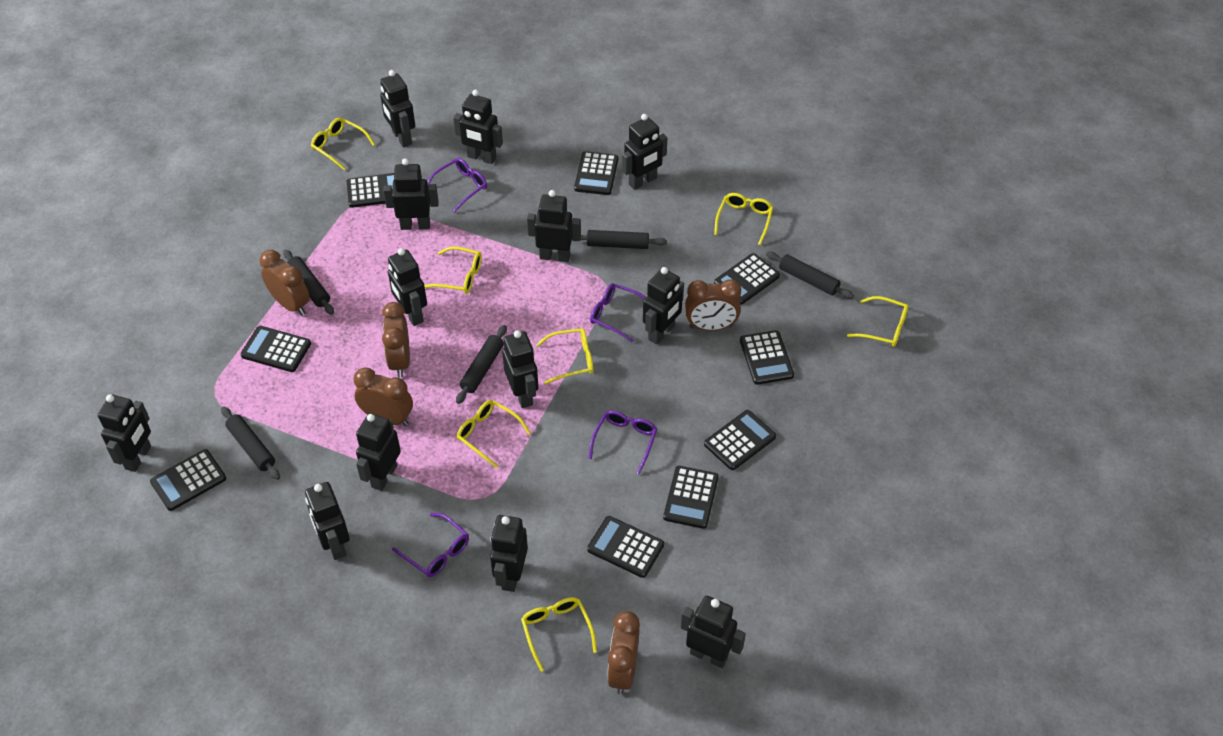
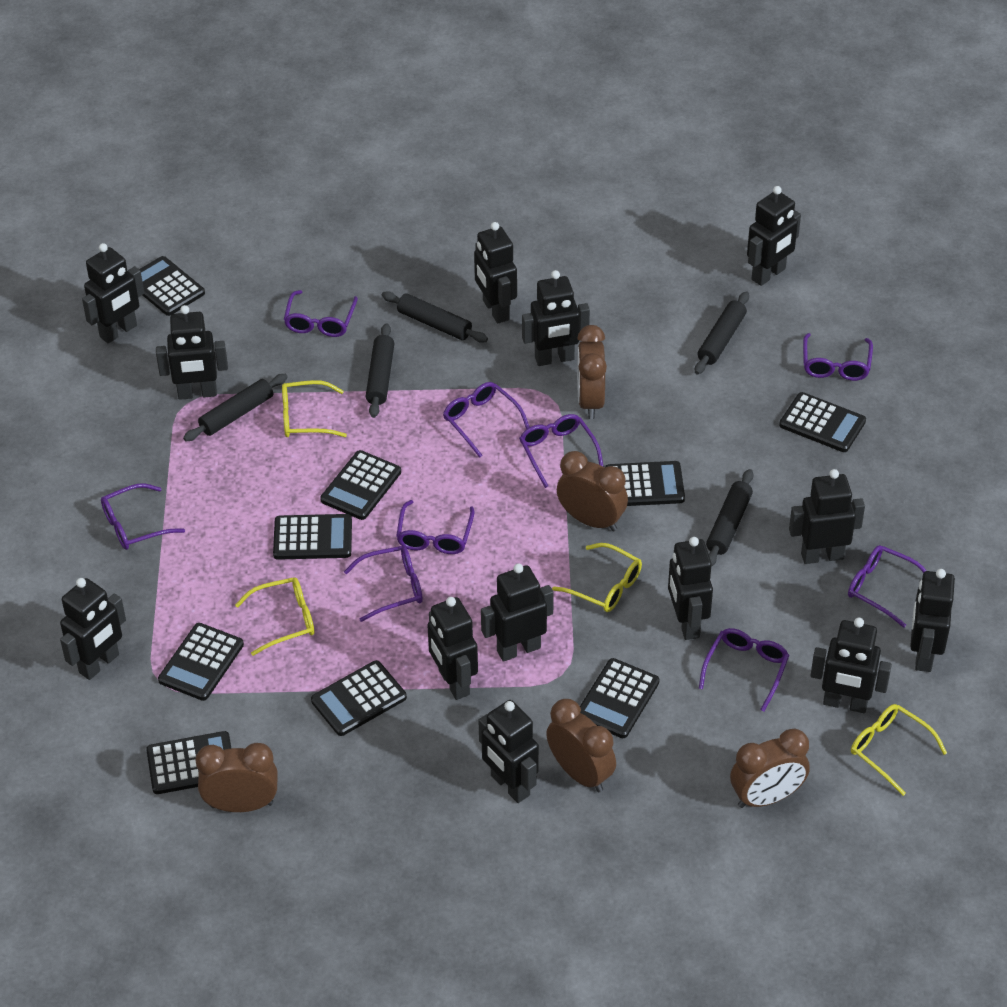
purple glasses: [392,513,469,577] [427,158,487,213] [588,410,657,474] [590,283,646,343] = 4 -> [101,483,185,550] [284,290,358,337] [344,546,423,622] [396,500,474,554] [443,382,530,458] [519,414,604,488] [699,628,789,711] [803,333,873,381] [848,545,927,628] = 9
yellow glasses: [311,118,375,170] [424,246,482,294] [457,400,530,468] [521,597,597,671] [536,328,593,384] [714,193,773,245] [847,296,909,347] = 7 -> [235,577,314,656] [282,380,347,437] [552,543,642,612] [851,704,947,796] = 4

